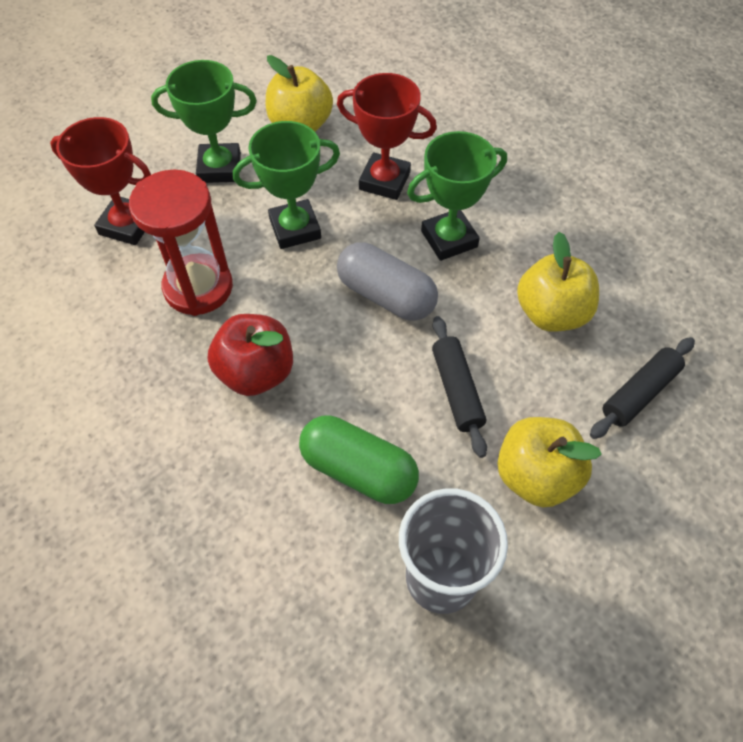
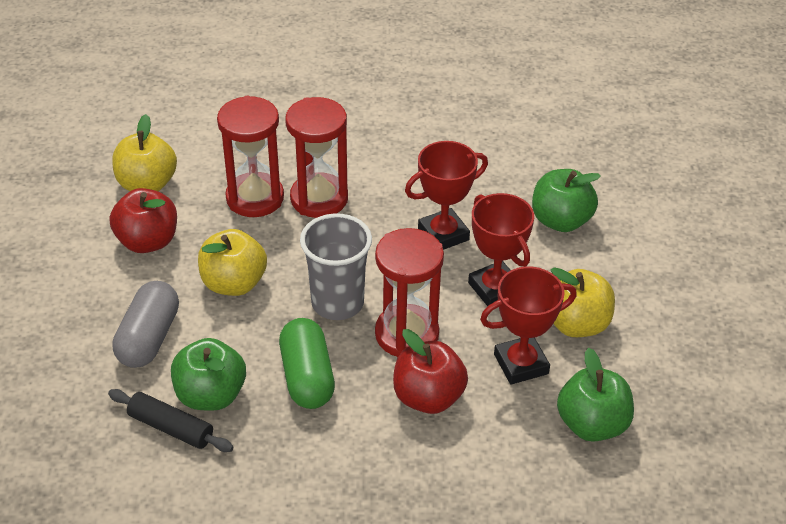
black rolling pin: [432,316,487,458] [590,337,695,439] = 2 -> [108,389,233,452] = 1
green apple: none = 0 -> [171,338,246,411] [532,169,601,232] [557,348,634,442] = 3
green trophy: [151,60,257,183] [233,121,340,249] [407,131,507,261] = 3 -> none = 0
red apple: [208,314,293,396] = 1 -> [110,188,177,253] [393,329,468,414] = 2
red hourglass: [129,170,233,316] = 1 -> [217,96,284,217] [285,97,348,218] [375,228,444,358] = 3
red trophy: [50,117,151,245] [337,73,437,200] = 2 -> [405,141,488,250] [468,193,534,306] [480,267,577,385] = 3

